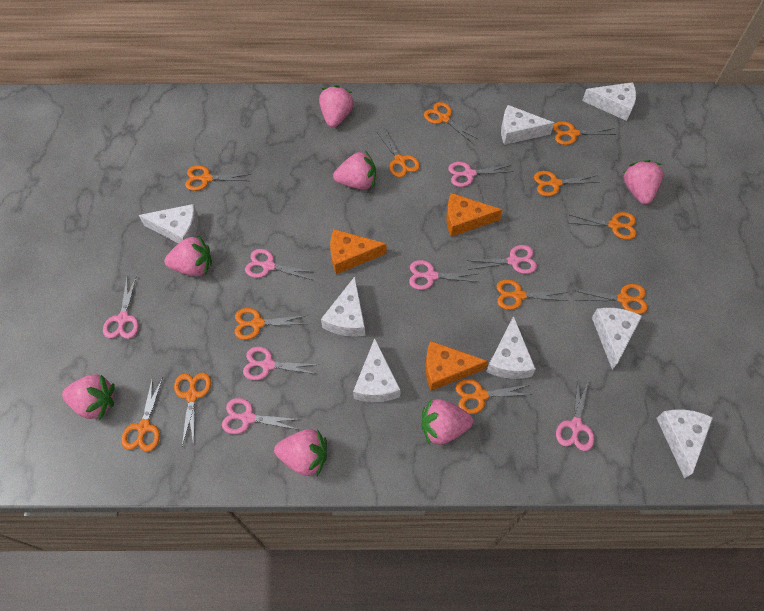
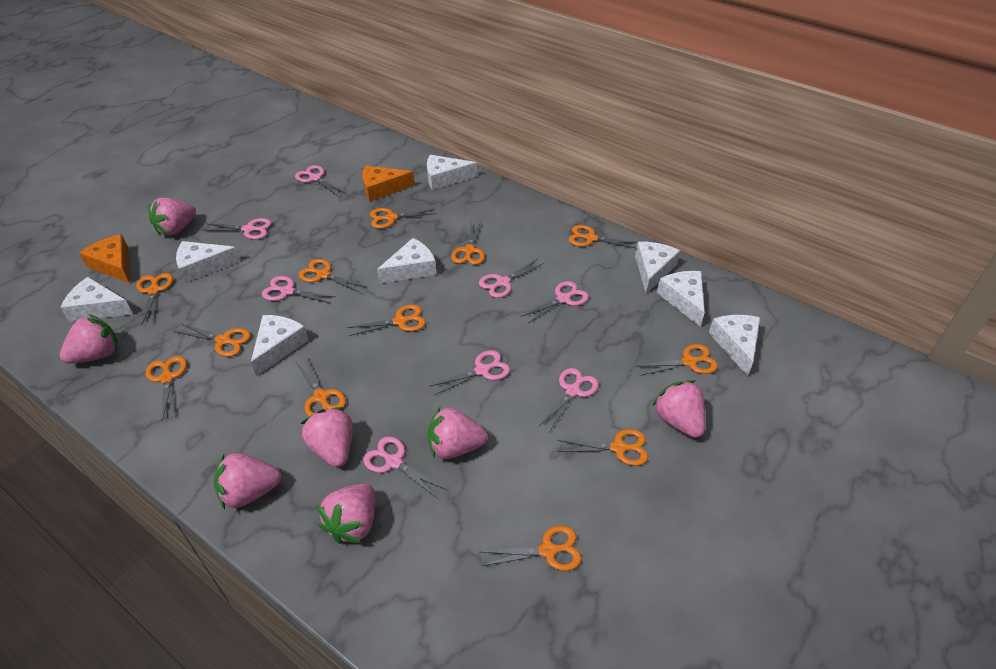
orange cheese: [330,229,387,274] [425,341,488,391] [446,193,502,237] = 3 -> [79,234,130,283] [362,166,415,202] = 2

